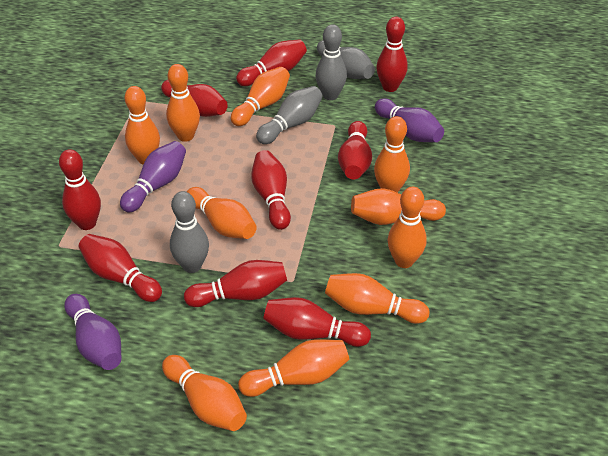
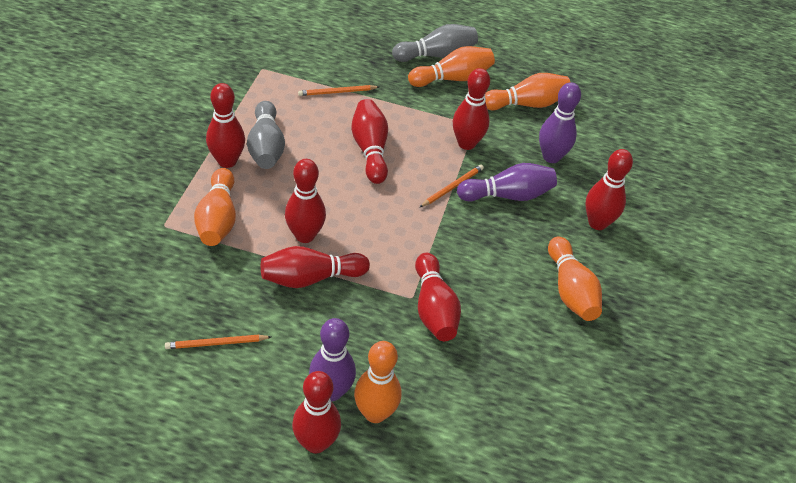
grey bowling pin: [170,191,209,273] [256,86,322,144] [315,24,347,100] [317,40,375,79] = 4 -> [247,101,285,169] [392,24,478,62] = 2
orange bowling pin: [125,86,160,164] [162,355,247,431] [166,64,200,142] [187,187,257,239] [231,67,290,126] [238,339,349,397] [325,273,429,324] [351,188,446,225] [374,116,410,193] [387,187,427,268] = 10 -> [194,168,236,246] [354,341,401,423] [408,46,495,87] [485,73,570,110] [548,237,602,321] = 5
orange pencil: none = 0 -> [165,335,271,349] [298,85,379,96] [420,165,484,207] = 3
red bowling pin: [59,149,101,230] [79,234,162,302] [161,80,228,117] [184,260,287,307] [236,39,307,86] [251,150,291,230] [263,297,371,347] [338,121,372,179] [376,17,408,92] = 9 -> [206,83,245,168] [261,246,370,288] [285,159,326,243] [292,371,341,454] [351,99,388,184] [415,253,461,341] [453,68,490,150] [585,149,633,230] = 8

